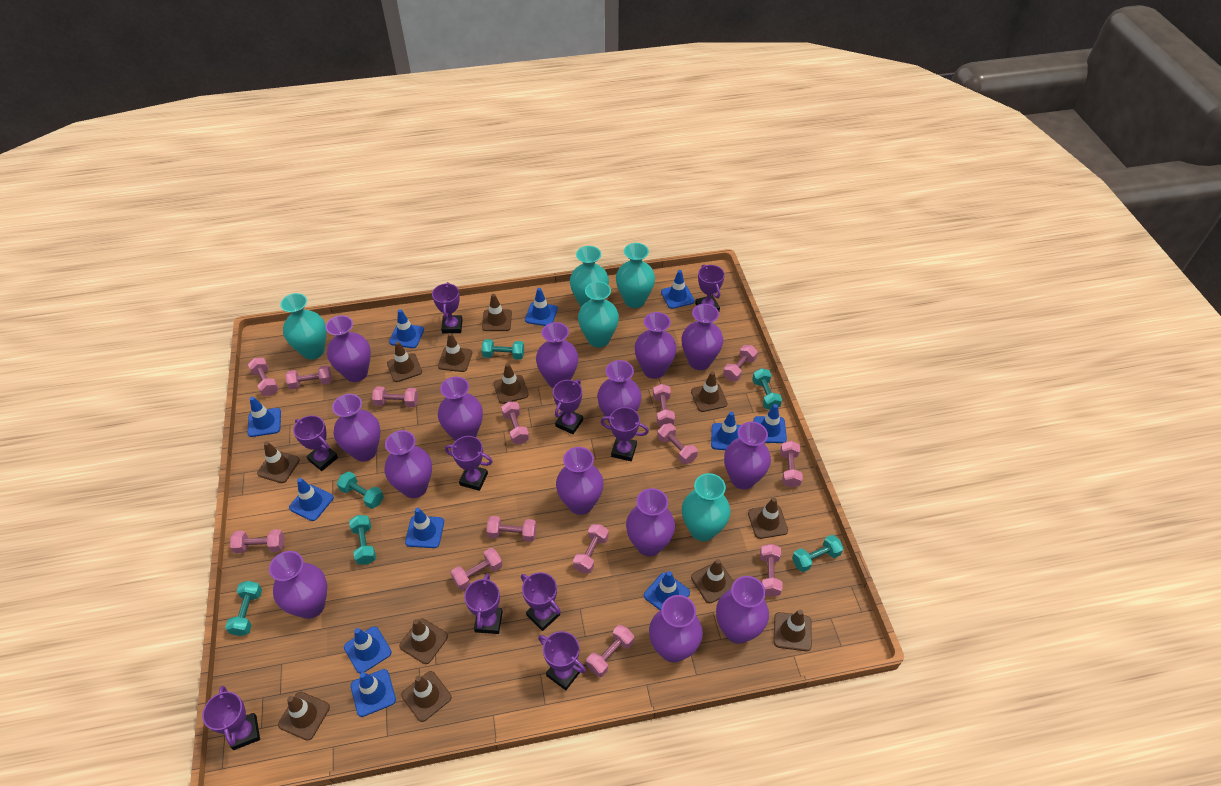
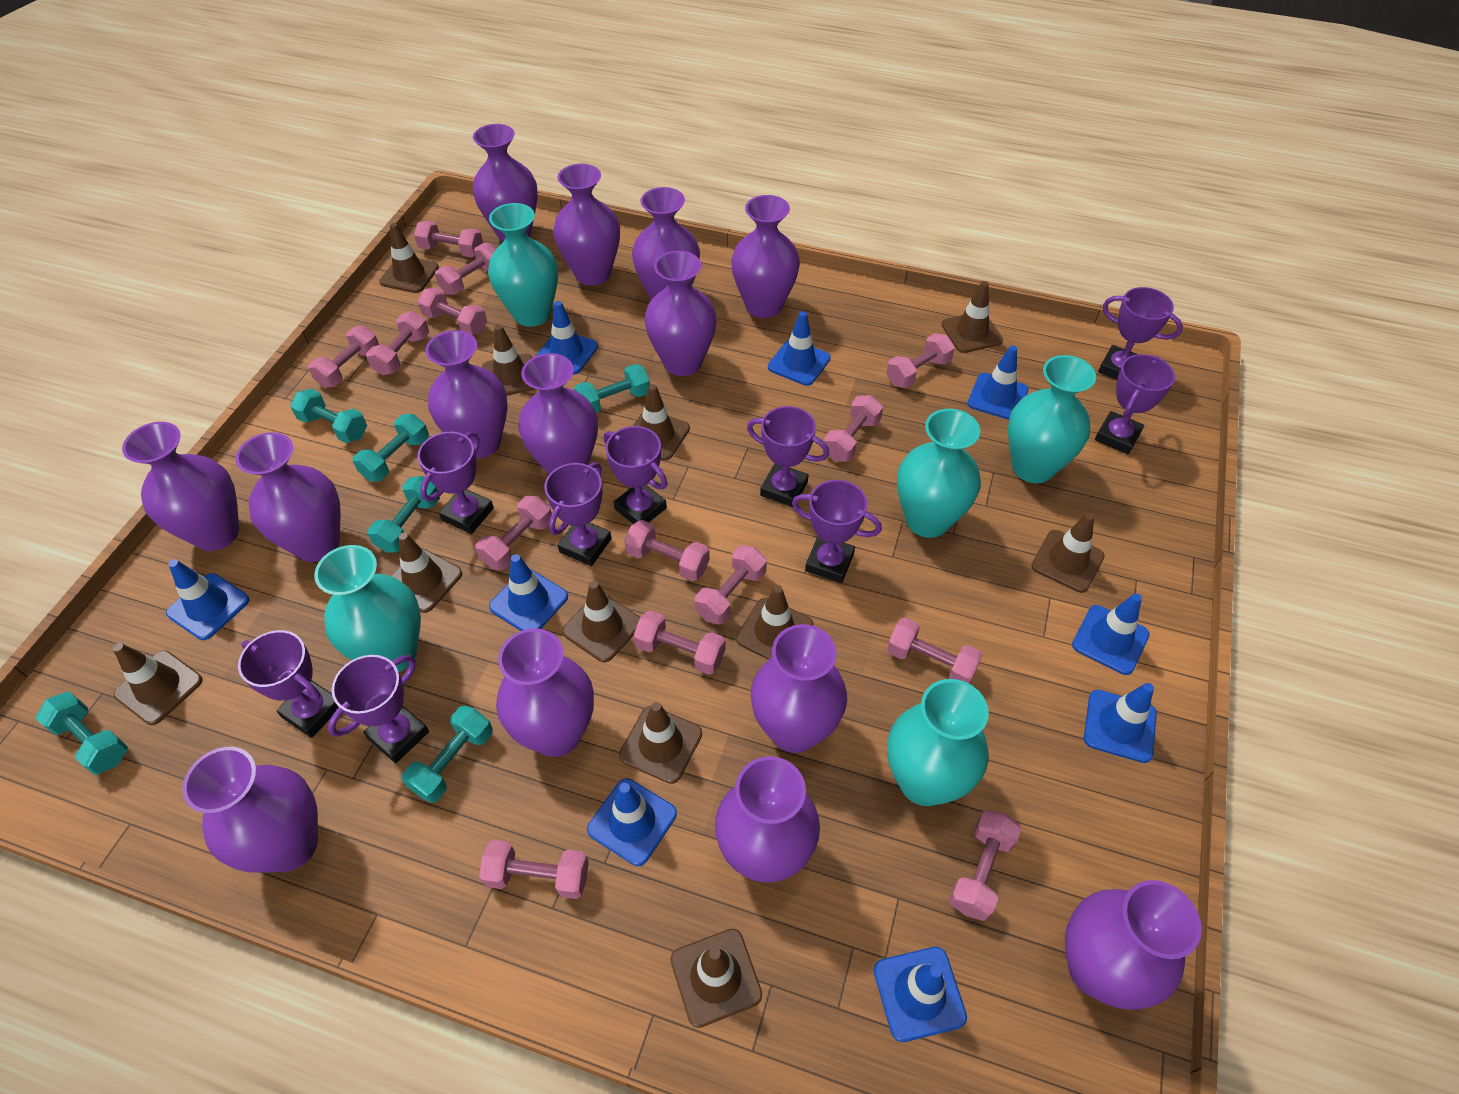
blue traffic cone: [247,397,281,437] [289,478,333,521] [344,626,392,674] [351,669,396,717] [389,309,424,348] [405,508,444,548] [525,288,558,326] [644,571,690,610] [661,270,695,309] [711,412,741,450] [753,404,787,443] = 11 -> [166,559,250,640] [489,554,568,631] [536,301,598,375] [587,778,677,866] [768,311,831,386] [874,947,967,1042] [968,346,1028,420] [1072,594,1149,675] [1084,683,1157,763] = 9
brown traffic cone: [257,441,300,483] [278,692,330,741] [387,341,422,382] [399,618,448,664] [401,671,452,722] [438,333,472,372] [482,294,512,331] [494,363,529,404] [691,372,727,412] [691,559,734,603] [748,497,788,539] [774,609,812,651] = 12 -> [113,643,203,725] [379,223,439,293] [391,533,462,613] [482,325,535,396] [562,581,640,662] [619,702,702,784] [633,384,690,461] [670,928,762,1028] [736,585,813,660] [941,281,1003,353] [1031,513,1105,593] = 11
purple trophy: [202,686,260,750] [293,415,338,471] [432,282,463,334] [445,436,493,491] [464,574,503,634] [521,572,561,631] [538,631,586,690] [553,379,583,434] [600,407,649,461] [695,264,725,311] = 10 -> [238,630,339,738] [328,655,429,763] [418,431,494,534] [544,462,611,566] [604,426,668,524] [747,406,829,507] [792,480,882,583] [1095,354,1175,454] [1098,287,1183,380] = 9

